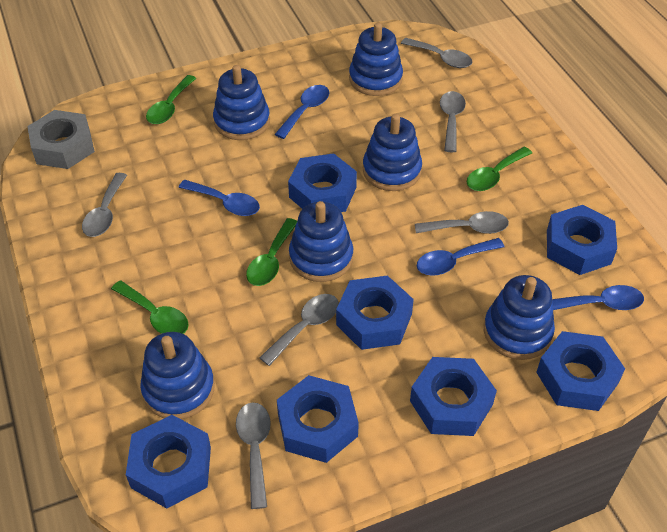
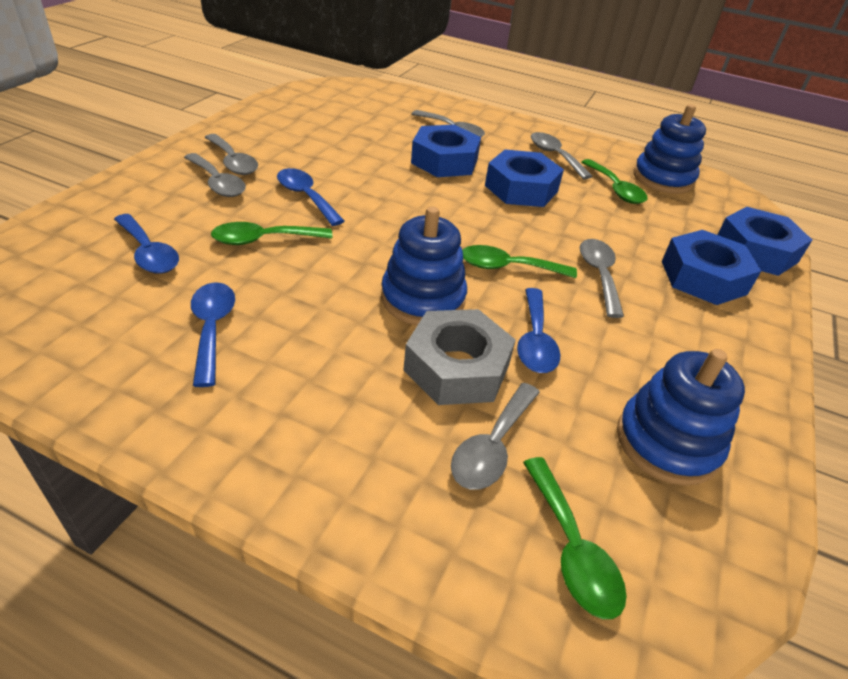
blue nut: [126,415,211,508] [277,375,359,463] [288,153,357,212] [336,275,414,350] [410,357,497,436] [536,331,625,411] [547,205,617,275] = 7 -> [411,125,481,177] [485,150,564,207] [662,230,761,305] [717,207,812,276] = 4
blue stacking toy: [140,332,215,419] [213,65,270,140] [289,201,353,282] [349,23,403,96] [363,114,422,191] [484,275,555,360] = 6 -> [381,206,467,326] [617,349,745,486] [633,104,706,194] = 3

